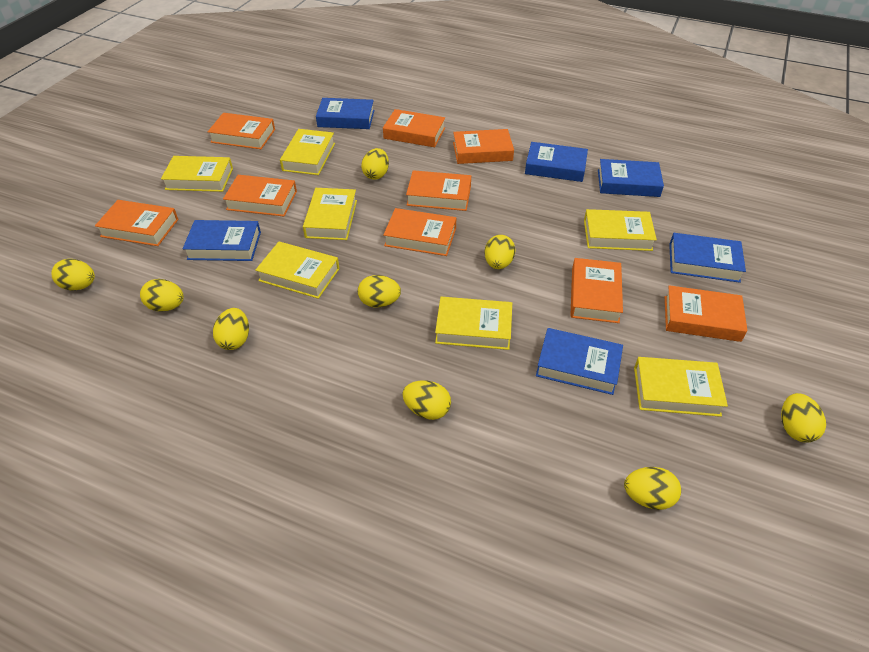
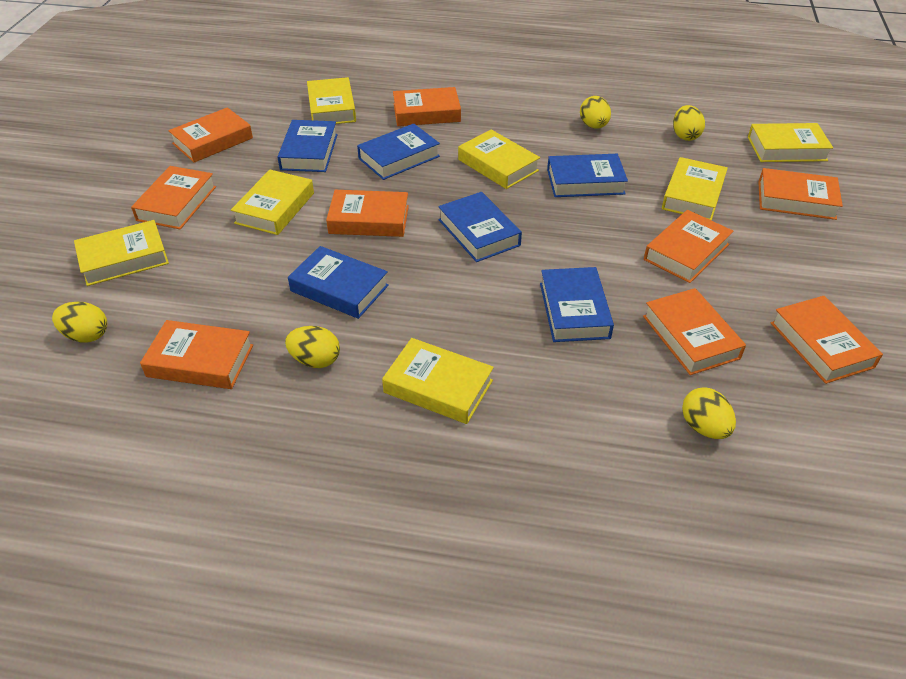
yellow egg: [51,259,95,291] [140,279,184,312] [213,308,249,350] [358,275,401,307] [361,148,389,180] [402,380,451,420] [484,235,515,269] [624,467,681,510] [781,393,826,442] = 9 -> [52,302,107,343] [285,326,340,368] [580,96,611,129] [673,105,705,141] [682,387,736,439] = 5

